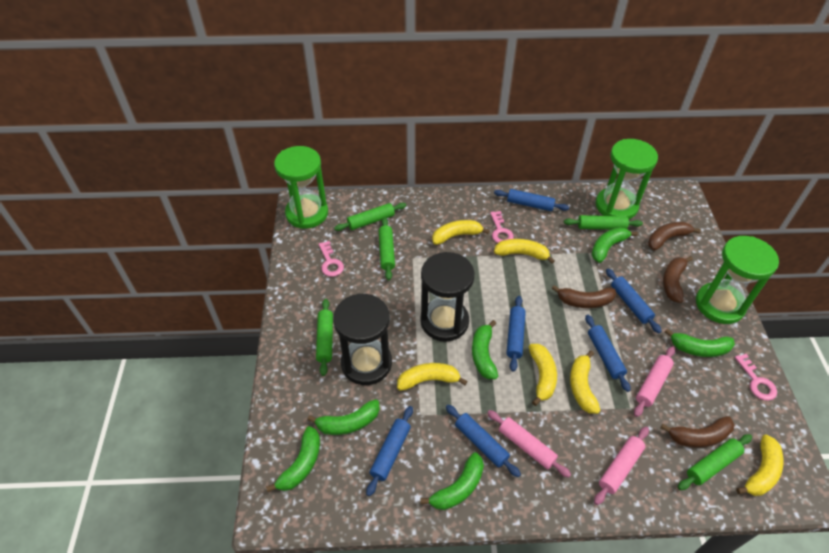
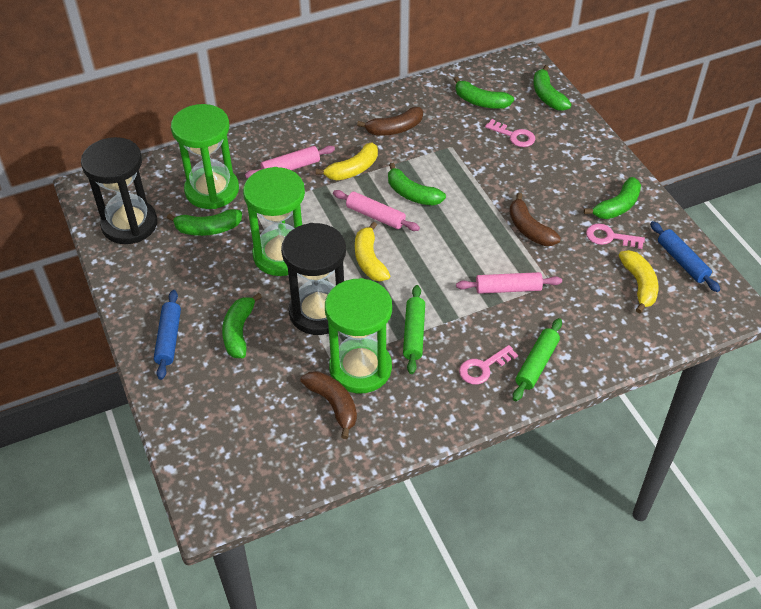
blue rolling pin: [366,406,413,496] [446,405,521,477] [494,189,569,211] [507,296,526,372] [585,315,630,392] [606,268,662,333] = 6 -> [154,290,181,380] [650,221,720,292] = 2
brown banana: [551,285,616,308] [648,222,701,250] [660,416,734,448] [663,256,693,303] = 4 -> [300,371,357,439] [357,107,423,136] [509,193,561,246] = 3
green rolling pin: [316,299,333,376] [334,203,407,231] [379,217,395,280] [564,215,643,230] [678,434,752,490] = 5 -> [403,285,425,374] [513,318,562,401] = 2
yellow banana: [397,363,467,391] [432,220,490,245] [494,239,555,264] [529,344,557,406] [570,350,601,414] [736,435,784,496] = 6 -> [316,143,378,180] [355,222,390,281] [619,250,658,313] = 3

